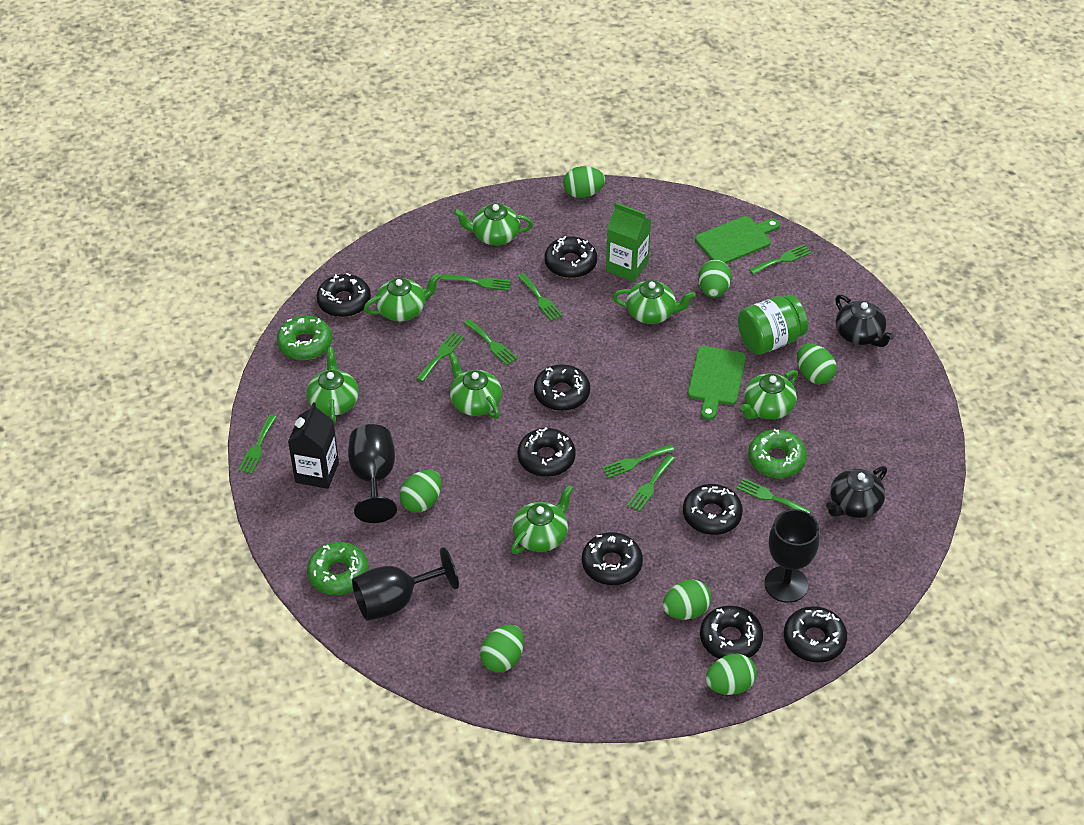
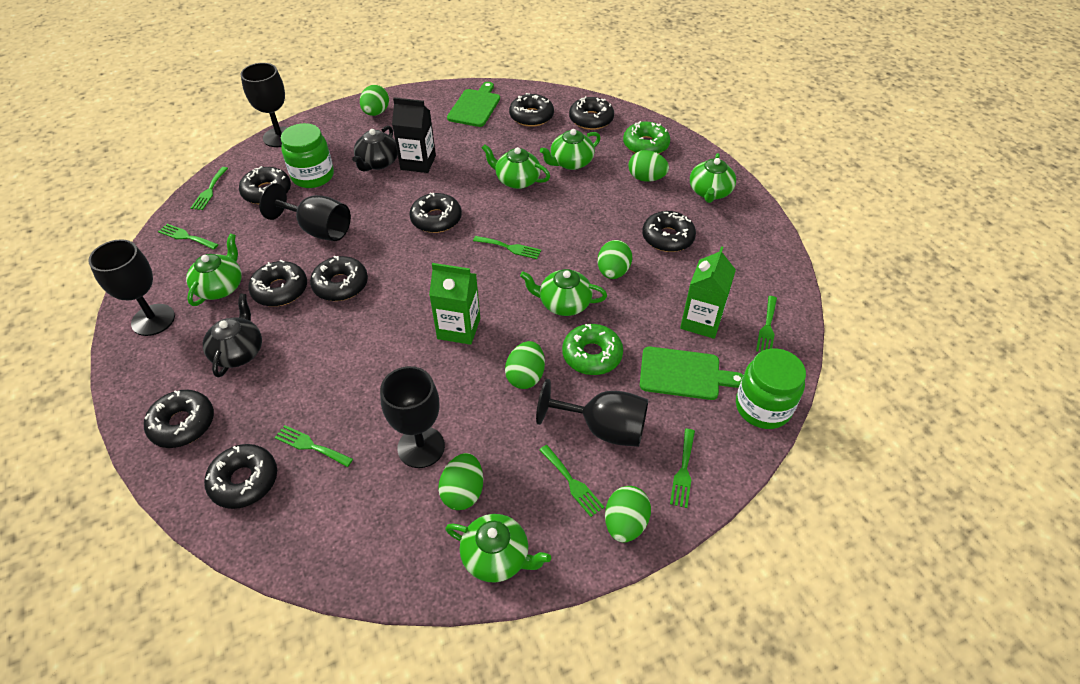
black donut: [317,273,371,317] [517,428,576,477] [534,364,590,411] [544,236,597,278] [582,532,643,585] [683,484,743,535] [700,605,763,659] [784,606,847,663] = 8 -> [144,390,214,448] [204,444,277,509] [239,166,291,204] [249,260,307,307] [310,256,368,301] [409,192,462,233] [509,93,554,127] [569,96,614,130] [642,211,696,252] = 9
black goblet: [348,424,397,523] [352,547,459,621] [764,509,820,603] = 3 -> [89,239,175,336] [241,63,288,147] [259,183,351,241] [380,366,445,468] [536,379,648,447] = 5
green carton: [606,203,651,282] = 1 -> [429,263,480,345] [680,246,736,339] = 2
green donut: [277,316,332,360] [307,542,369,595] [748,429,807,478] = 3 -> [562,324,623,375] [623,121,670,154] = 2
green egg: [399,470,442,513] [480,625,524,673] [563,166,605,198] [663,579,711,620] [698,260,732,298] [706,654,757,695] [797,344,837,384] = 7 -> [360,85,389,116] [438,453,483,510] [505,341,545,389] [597,240,632,279] [605,486,651,543] [628,150,669,182] = 6
green fork: [238,415,276,474] [416,332,464,382] [441,274,511,291] [464,319,518,365] [518,273,563,321] [602,444,674,478] [627,455,675,512] [737,478,811,513] [749,245,812,274] = 9 -> [158,224,219,250] [191,167,228,210] [274,425,353,467] [473,236,541,259] [539,445,604,517] [670,429,695,508] [756,296,777,352] = 7
green jar: [738,295,808,355] = 1 -> [281,123,334,188] [736,348,806,429] = 2
green teapot: [307,347,359,423] [364,273,441,322] [449,353,502,419] [454,203,533,245] [511,485,573,554] [613,280,696,324] [740,370,798,420] = 7 -> [186,234,242,306] [445,514,551,583] [482,144,550,189] [520,269,607,316] [540,129,601,170] [690,153,736,203] = 6

